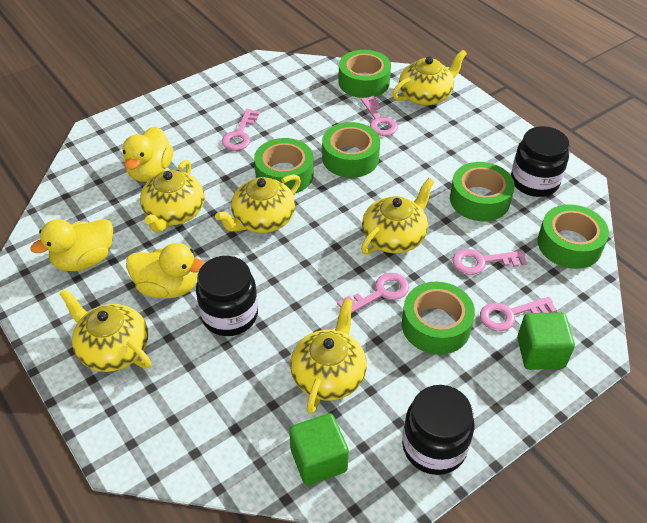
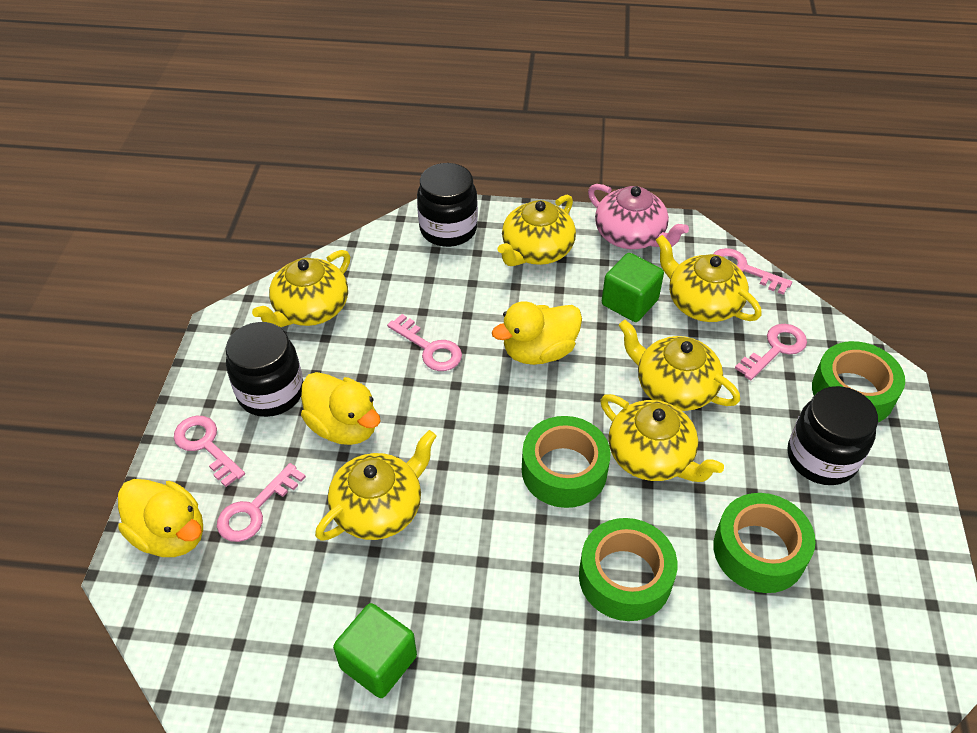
green tape: [254,138,314,194] [322,122,380,178] [338,50,391,98] [402,282,475,354] [450,162,515,221] [538,204,609,269] = 6 -> [522,416,611,508] [579,518,677,621] [713,493,816,593] [812,341,905,422] = 4
pink teapot: none = 0 -> [588,184,689,249] = 1

